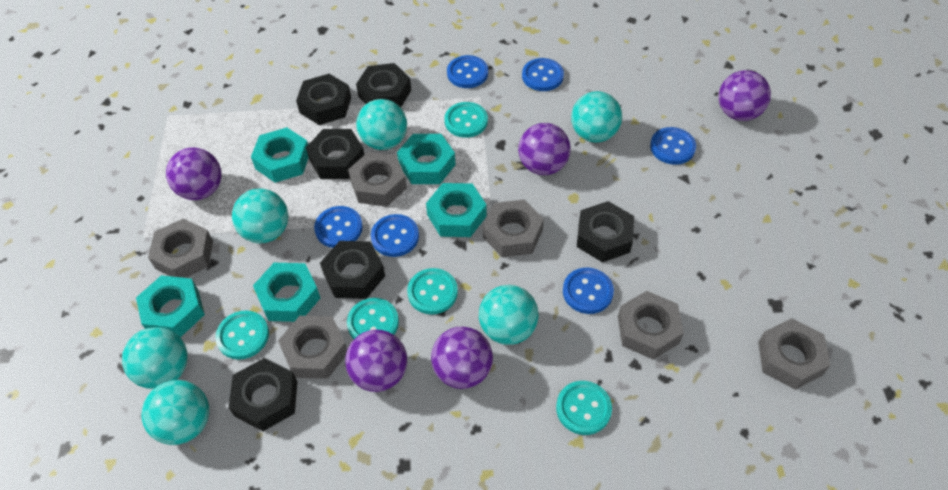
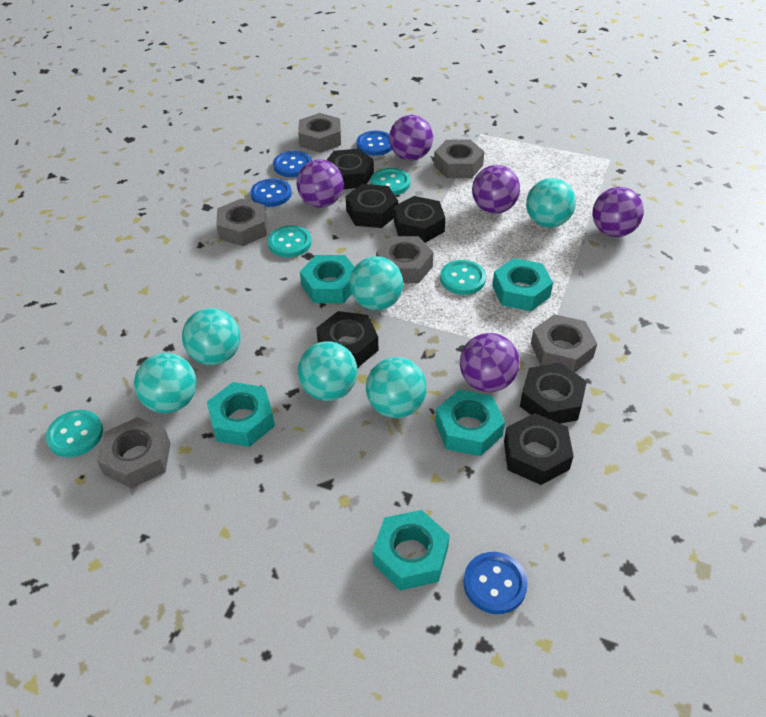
blue button: [314,206,363,248] [371,214,419,257] [447,55,488,88] [522,58,564,91] [563,268,614,314] [650,127,696,165] = 6 -> [251,178,292,207] [273,151,312,177] [357,131,392,156] [463,552,528,614] = 4
turquoise button: [215,311,269,360] [347,298,399,339] [407,268,458,314] [444,102,488,138] [556,381,612,435] = 5 -> [45,410,103,457] [268,225,312,257] [370,168,410,195] [440,260,486,295] = 4

